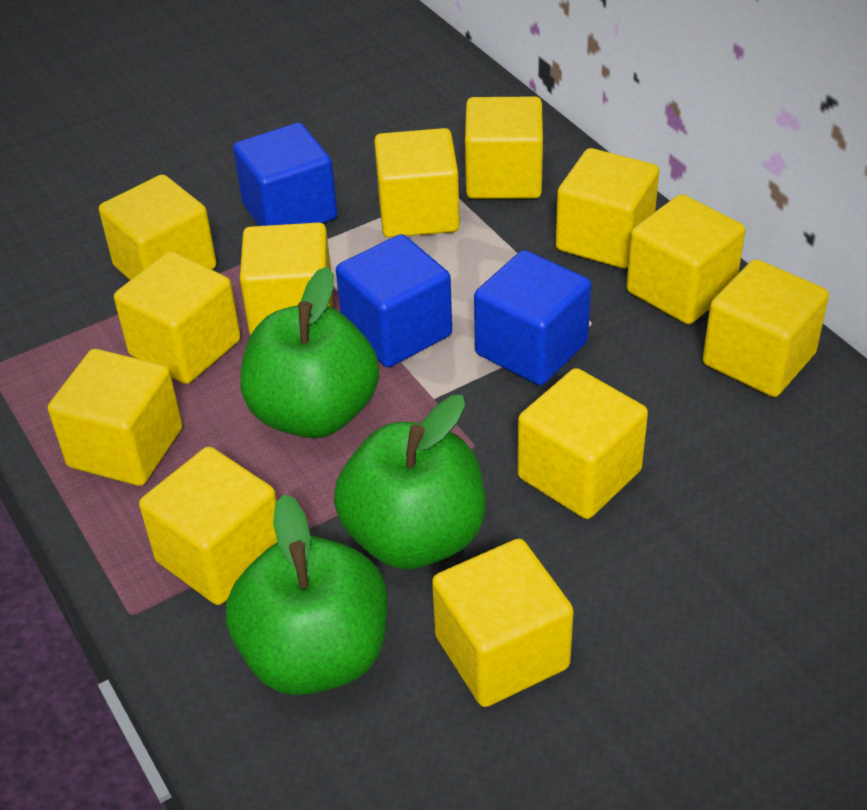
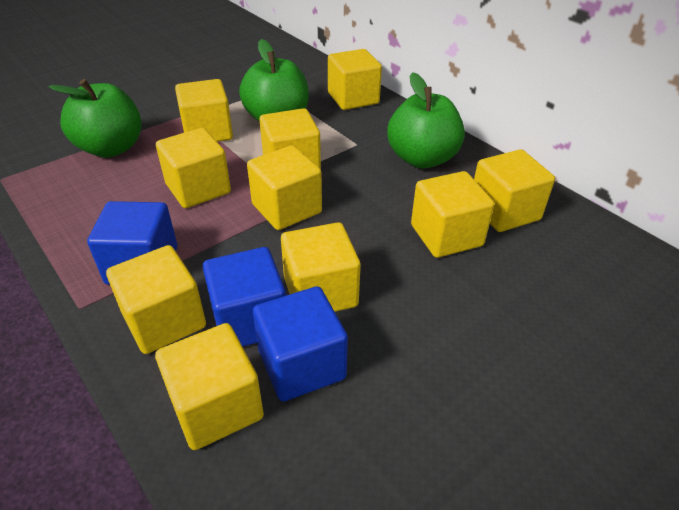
yellow cube: [48,349,183,486] [99,174,216,280] [114,251,241,384] [139,447,277,605] [240,222,332,335] [374,128,460,238] [432,539,574,707] [465,97,543,199] [518,368,648,519] [556,148,659,269] [626,194,745,325] [703,259,829,397] = 12 -> [106,245,206,354] [155,323,264,450] [156,128,231,208] [175,79,233,142] [247,145,322,230] [259,108,321,169] [281,222,361,312] [328,49,382,110] [411,171,494,258] [474,149,555,232] = 10

